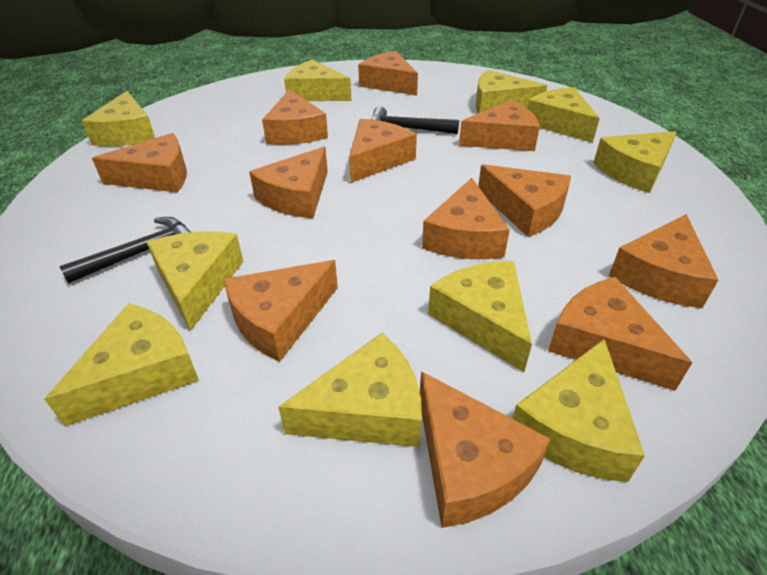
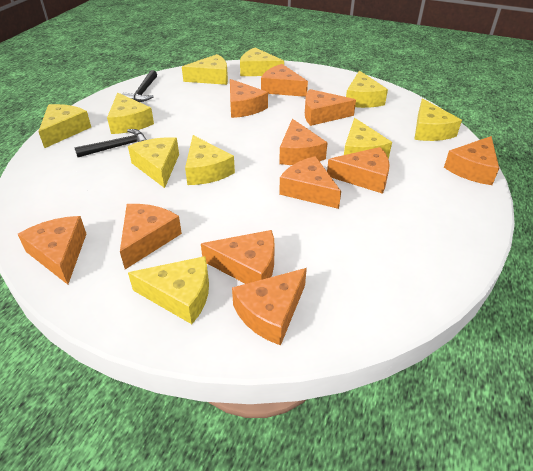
orange cheese: [92,133,187,192] [224,260,338,362] [249,146,328,218] [262,89,328,145] [349,119,417,183] [358,51,418,96] [420,371,551,528] [422,178,510,259] [459,100,540,151] [478,164,571,237] [548,277,692,391] [609,214,718,308] = 12 -> [18,216,86,285] [120,204,182,269] [201,230,275,284] [230,79,268,118] [232,268,307,346] [261,64,308,97] [279,119,328,165] [279,156,341,209] [305,89,356,126] [327,147,390,194] [444,136,499,185] = 11

